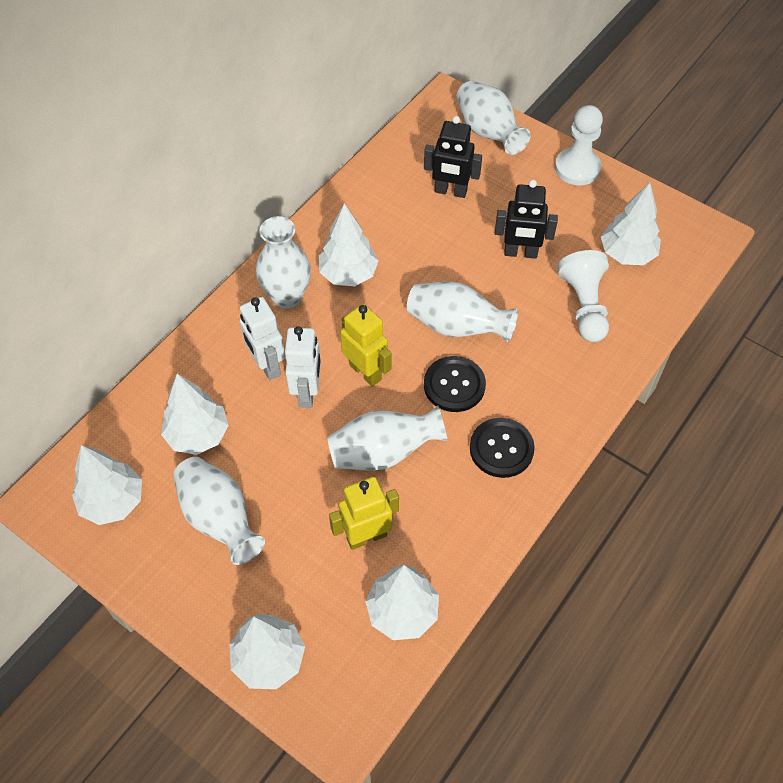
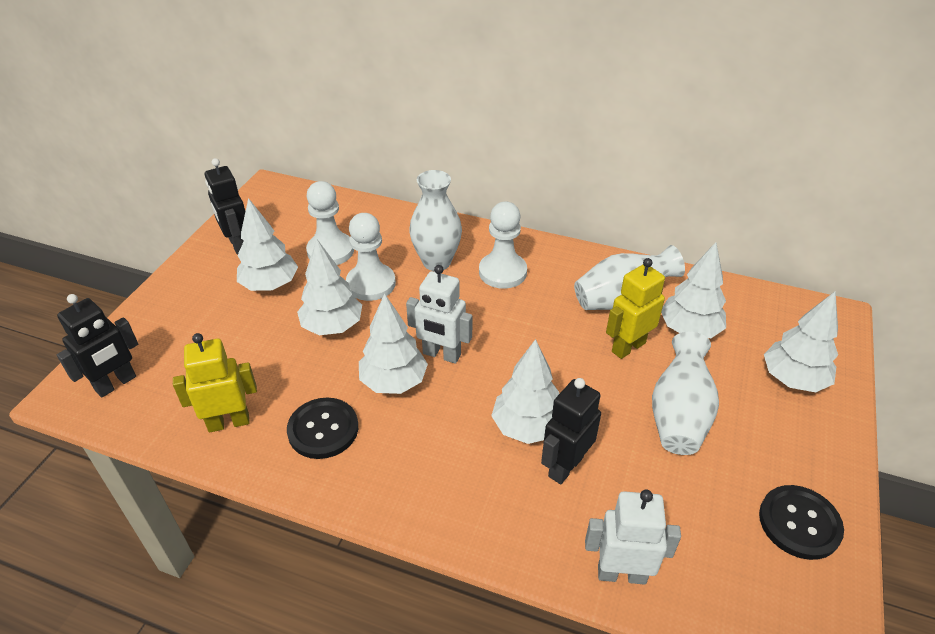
black robot: [424,116,482,198] [495,180,558,259] = 2 -> [57,294,138,398] [205,158,245,255] [541,378,601,484] = 3
white pawn: [555,105,603,185] [557,250,609,342] = 2 -> [306,181,354,265] [346,213,396,301] [479,202,527,289] = 3
white vase: [173,457,265,565] [256,216,311,309] [327,406,448,471] [407,281,518,342] [456,81,530,155] = 5 -> [409,170,462,271] [574,245,685,310] [652,332,719,455] = 3

